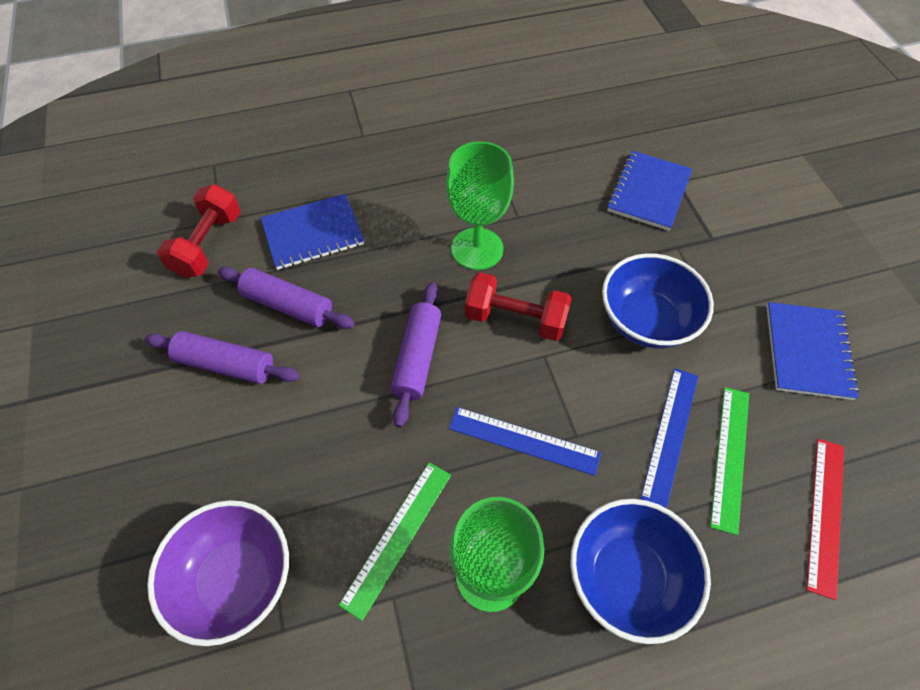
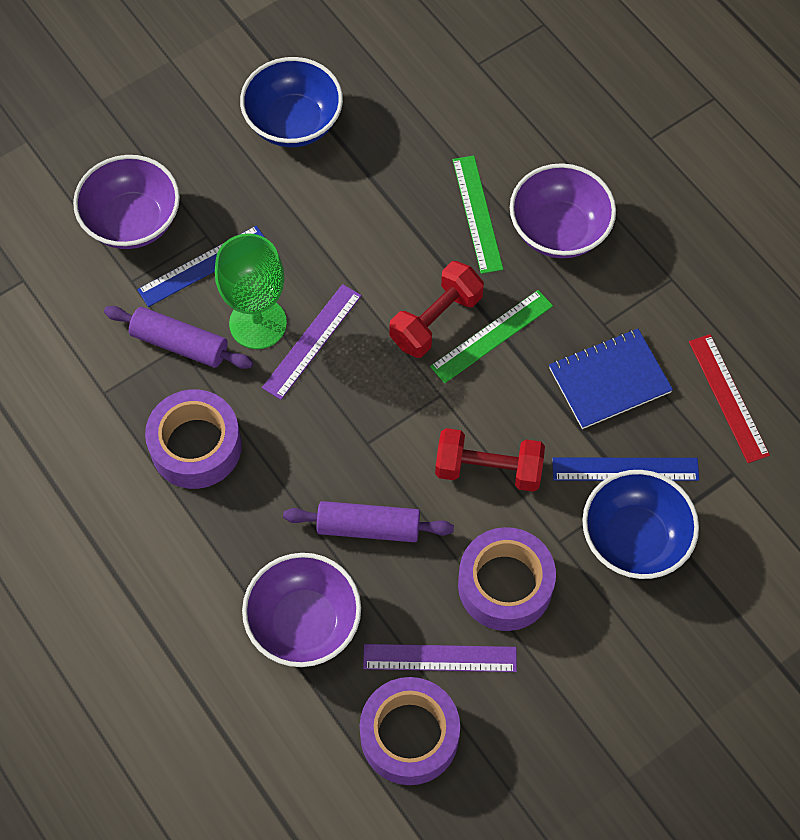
blue notebook: [261,194,364,270] [607,151,692,231] [766,302,860,400] = 3 -> [549,329,673,429] = 1
green goblet: [446,141,514,270] [450,497,544,612] = 2 -> [215,233,287,349] = 1
purple bowl: [147,500,289,646] = 1 -> [73,155,180,249] [242,553,361,667] [510,163,616,258] = 3
purple rolling pin: [144,331,300,384] [218,267,355,329] [390,282,441,428] = 3 -> [104,306,253,369] [283,501,454,542] = 2
purple ruler: none = 0 -> [262,284,362,400] [363,644,517,672] = 2
purple tape: none = 0 -> [145,389,242,489] [360,677,460,785] [458,527,556,631] = 3

